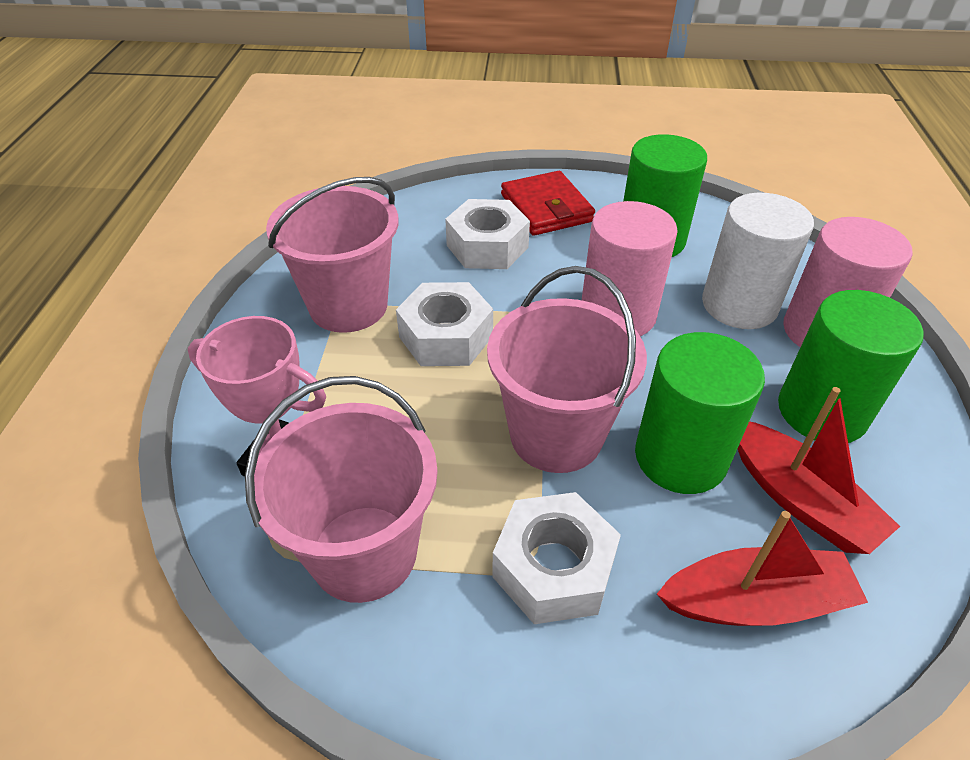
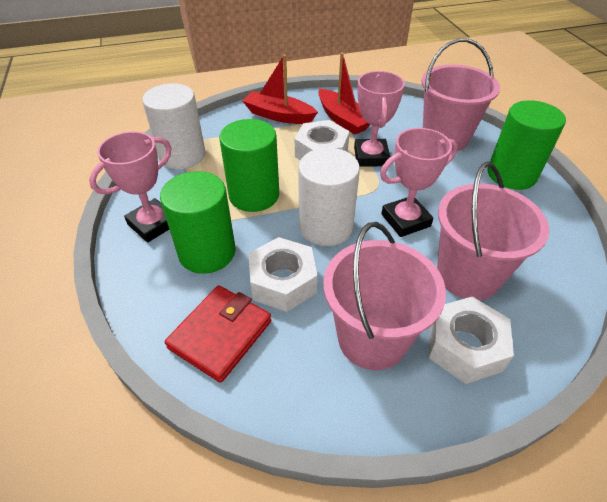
pink cylinder: [582,201,678,336] [783,217,913,347] = 2 -> none = 0
pink trophy: [188,316,326,477] = 1 -> [89,131,171,243] [354,71,405,167] [380,128,458,237] = 3
white cylinder: [702,193,814,329] = 1 -> [142,83,206,169] [298,148,360,246] = 2

